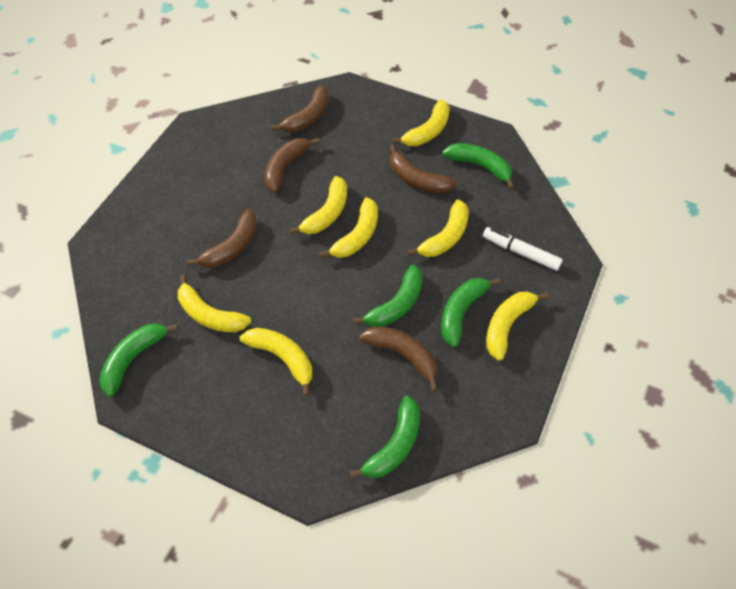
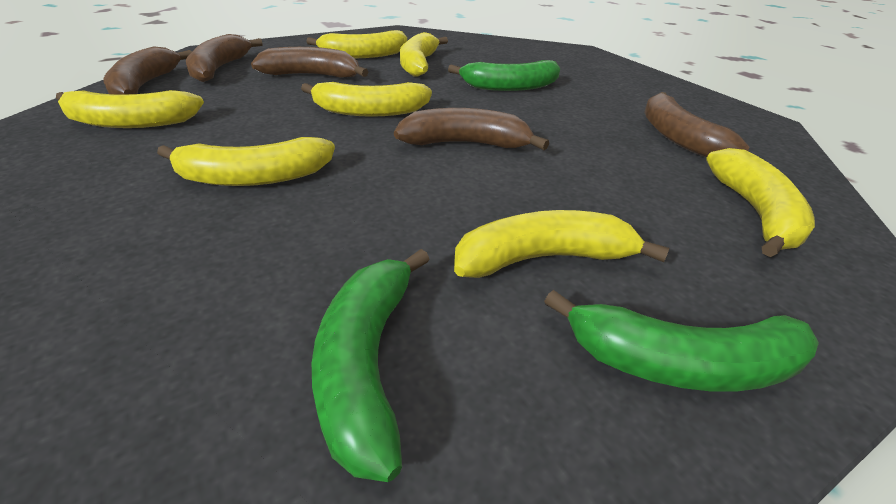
green banana: [99,324,178,397] [349,396,420,478] [353,265,423,327] [441,278,500,347] [442,143,515,189] = 5 -> [312,249,430,482] [448,60,560,91] [544,290,819,392] = 3
white marker: [483,227,563,271] = 1 -> none = 0

